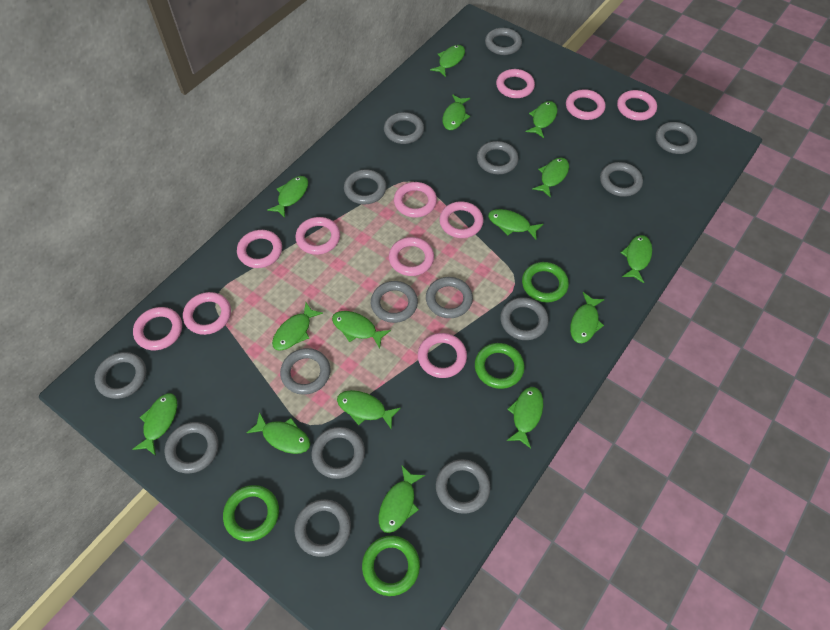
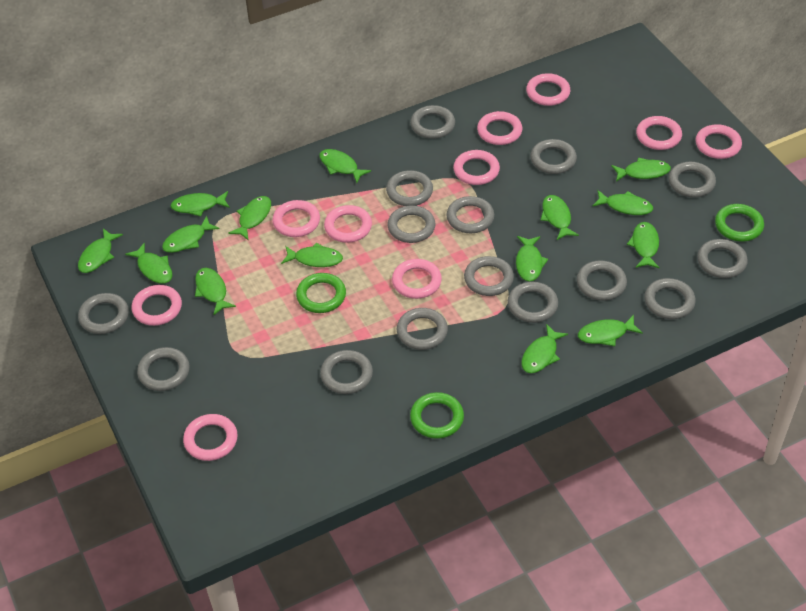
green ring: [223,485,279,542] [362,536,420,596] [475,343,525,389] [522,262,569,303] = 4 -> [296,273,346,313] [410,392,464,439] [715,204,764,242] = 3
pink ring: [133,307,182,350] [183,292,231,335] [237,230,282,268] [295,217,340,255] [389,237,434,276] [394,182,437,218] [418,333,467,378] [439,201,483,238] [496,69,535,98] [566,89,606,120] [617,90,657,121] = 11 -> [131,285,182,326] [183,414,238,461] [272,200,320,237] [324,205,372,243] [392,259,442,299] [453,150,500,185] [477,111,522,145] [526,73,571,106] [636,116,682,150] [695,124,742,159] = 10

